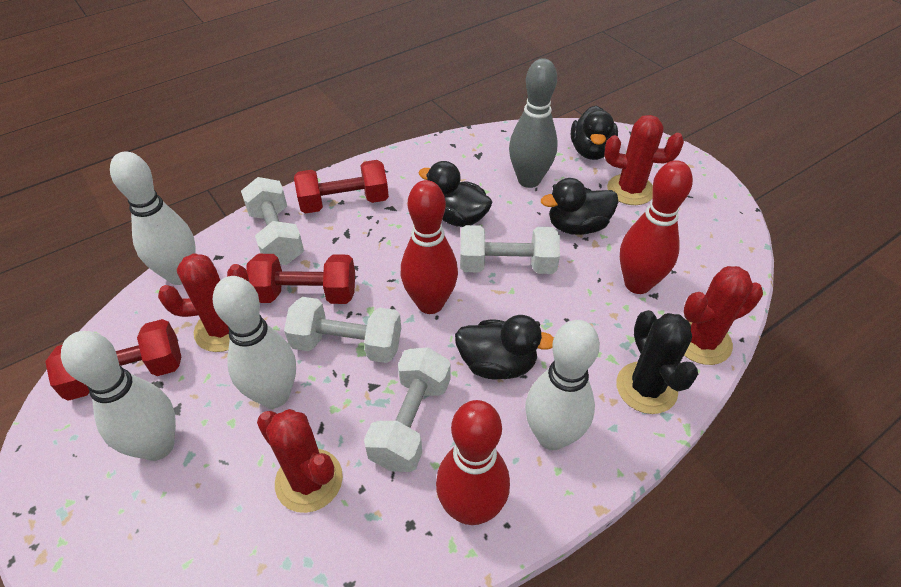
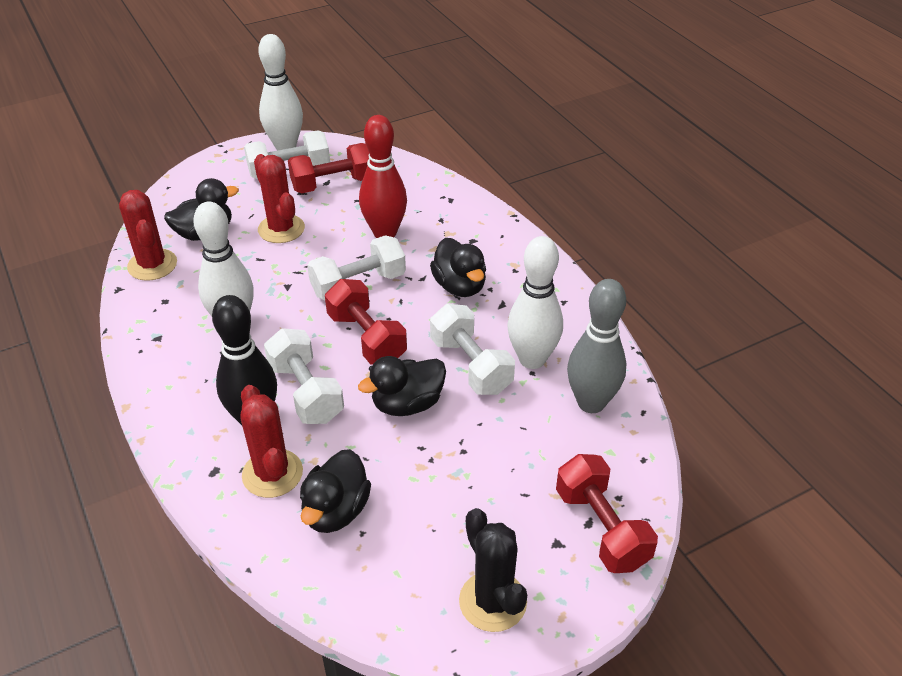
black bowling pin: none = 0 -> [212,295,277,425] = 1
red bowling pin: [401,180,458,314] [436,400,510,525] [620,160,693,294] = 3 -> [359,115,407,238] = 1
red cactus: [158,253,249,352] [257,409,343,513] [604,115,684,205] [684,266,763,365] = 4 -> [119,190,177,281] [240,385,303,498] [254,154,305,243] = 3
white bowling pin: [61,331,176,461] [110,151,196,285] [213,276,296,408] [525,320,600,450] = 4 -> [193,201,254,316] [258,34,303,151] [507,236,563,369] = 3

